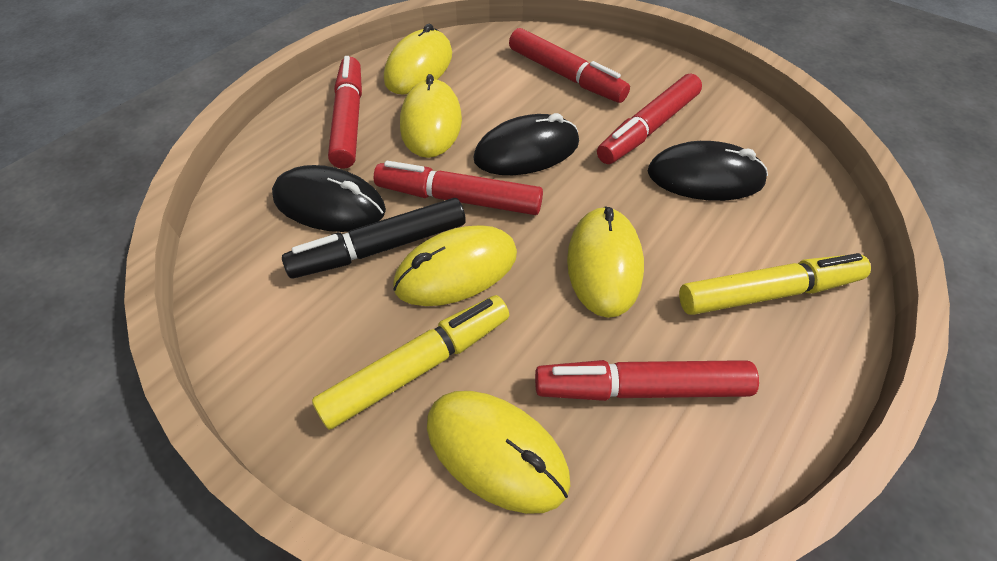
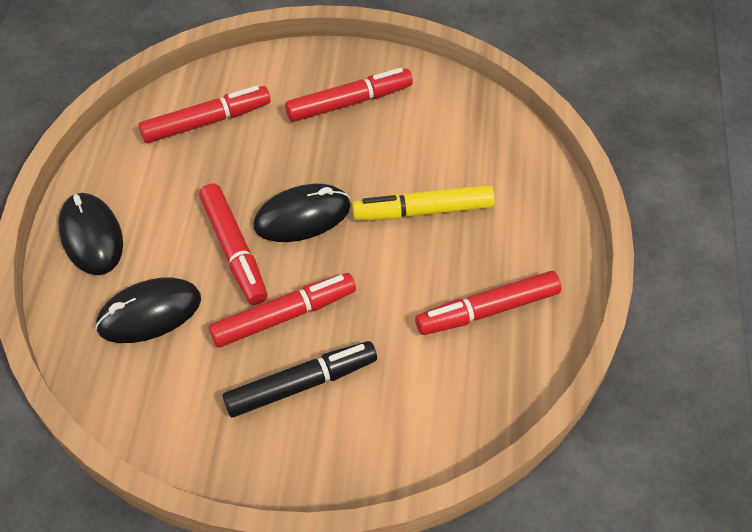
yellow marker: [312,295,509,430] [679,253,871,315] = 2 -> [352,185,495,220] = 1
yellow mouse: [384,23,452,95] [393,225,517,306] [400,74,462,158] [427,391,570,514] [567,206,644,318] = 5 -> none = 0

